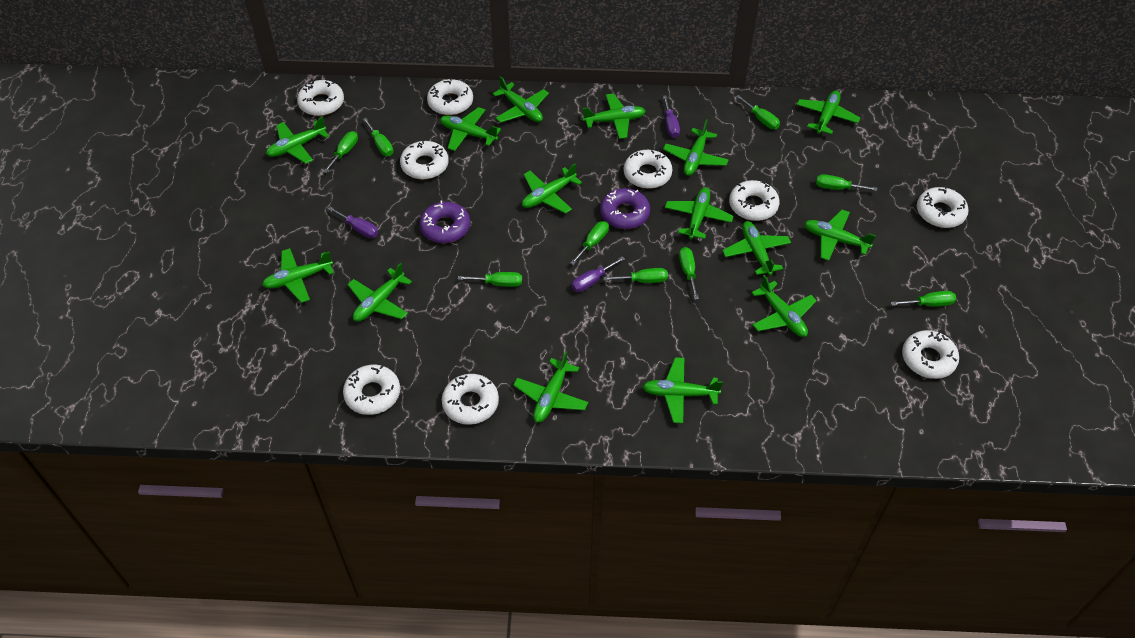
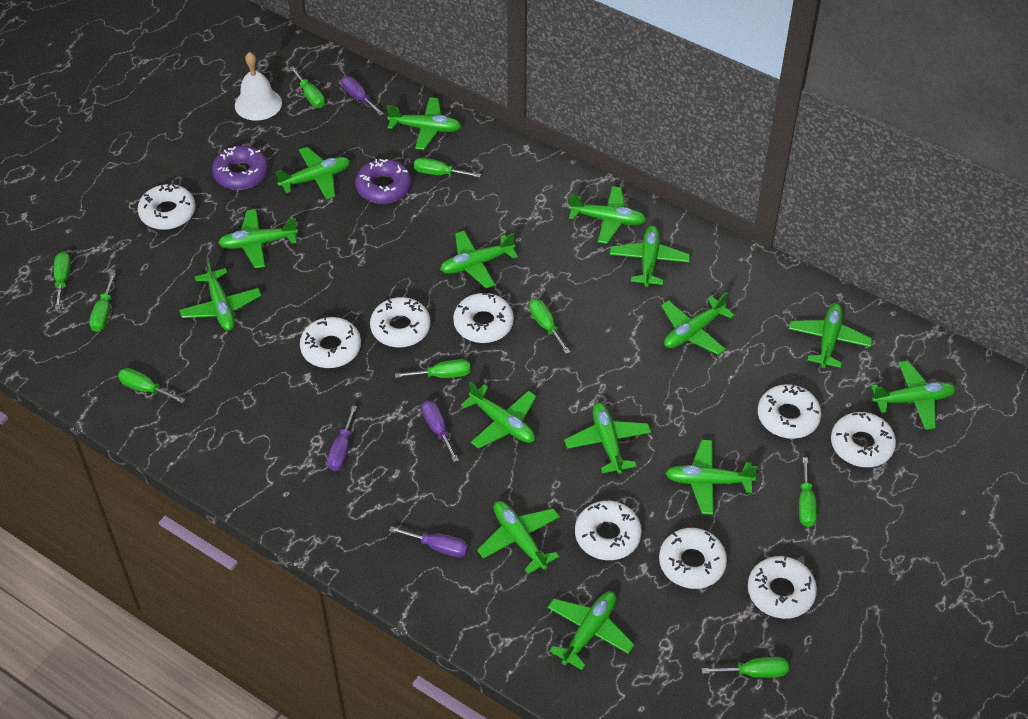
purple screwdriver: [328,207,378,238] [572,256,625,292] [663,95,680,138] = 3 -> [327,405,357,471] [341,76,384,116] [389,526,468,557] [422,400,459,462] = 4
white bell: none = 0 -> [235,52,282,121] = 1

